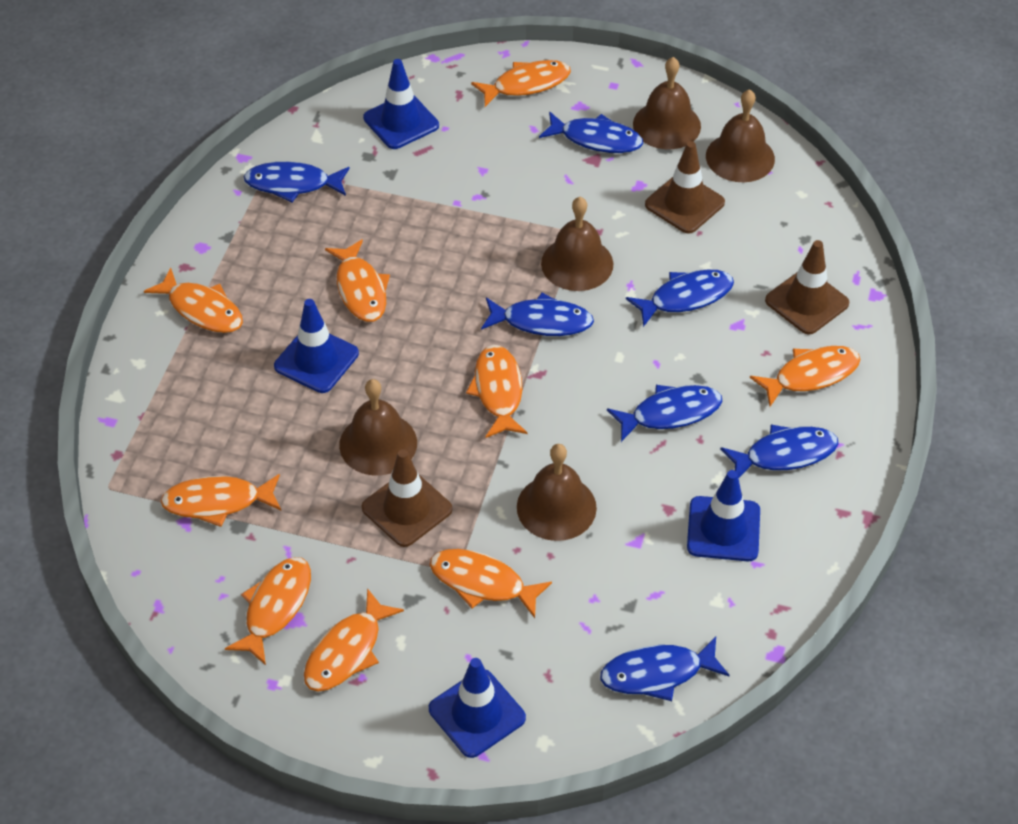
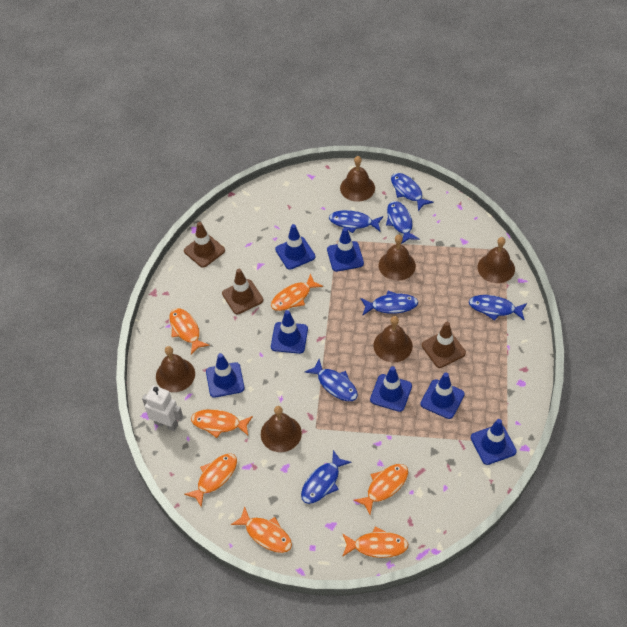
blue traffic cone: [274,299,359,393] [363,59,439,149] [429,658,526,758] [687,470,760,561] = 4 -> [206,353,244,398] [271,310,308,354] [275,224,315,270] [327,228,364,272] [370,366,412,412] [420,373,464,419] [471,419,517,465] = 7
brown bell: [339,379,417,476] [517,444,597,541] [541,197,613,291] [633,57,701,149] [706,89,775,182] = 5 -> [156,346,195,392] [261,406,302,452] [340,156,375,202] [373,316,413,362] [379,235,416,281] [478,237,515,283] = 6
orange fish: [144,267,243,333] [160,474,281,527] [225,557,311,665] [304,588,404,692] [325,239,390,322] [430,549,552,618] [466,345,528,438] [471,60,571,107] [750,346,861,407] = 9 -> [170,308,210,355] [184,453,237,507] [191,409,253,438] [231,506,292,553] [271,273,323,311] [342,527,409,558] [353,464,408,515] = 7
white robot: none = 0 -> [142,386,183,431] = 1

